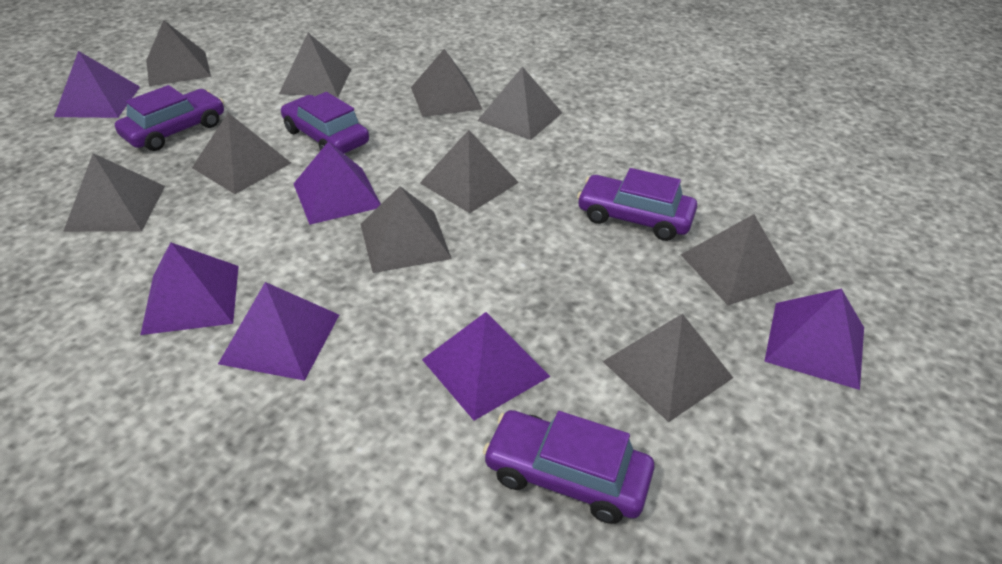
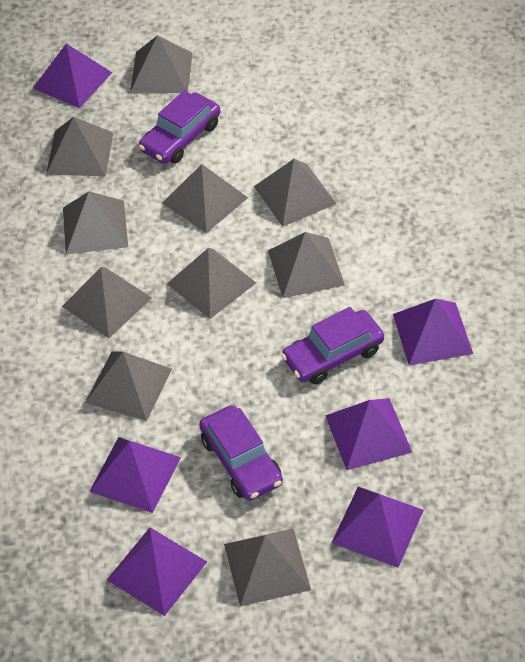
purple car: [115,85,224,151] [281,92,369,154] [483,410,655,524] [577,168,697,241] = 4 -> [139,90,220,164] [199,405,283,501] [281,307,384,384] = 3

